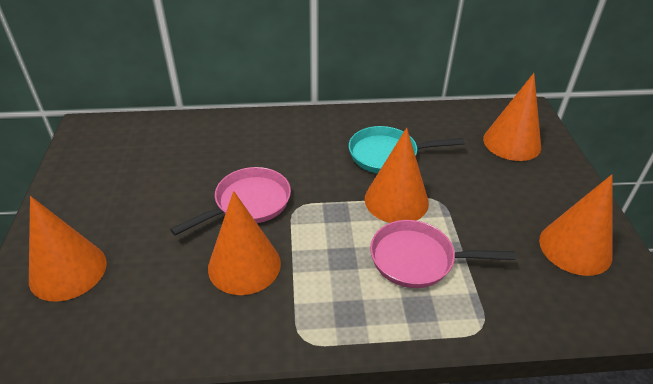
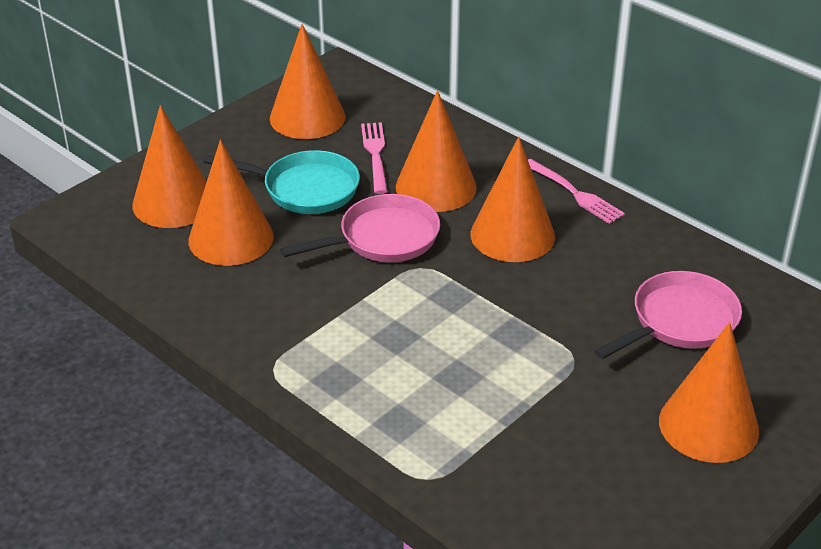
orange cone: [29,196,107,302] [208,191,281,295] [365,128,429,223] [483,73,541,161] [539,174,612,276] = 5 -> [132,105,207,228] [188,140,274,266] [270,24,345,139] [396,90,477,212] [471,137,555,262] [659,322,759,463] = 6
pink fork: none = 0 -> [361,122,388,194] [528,159,625,224] = 2

